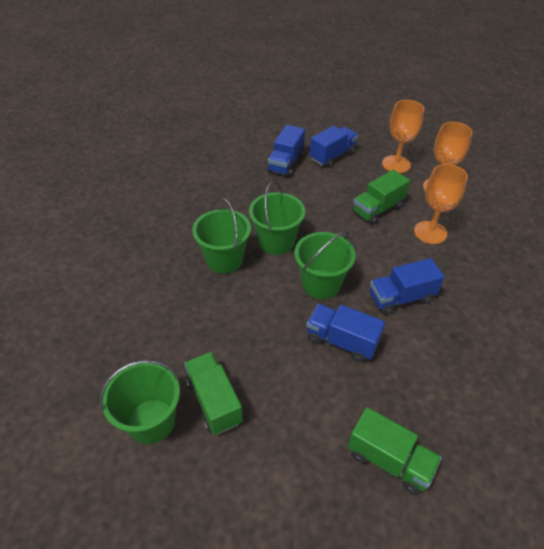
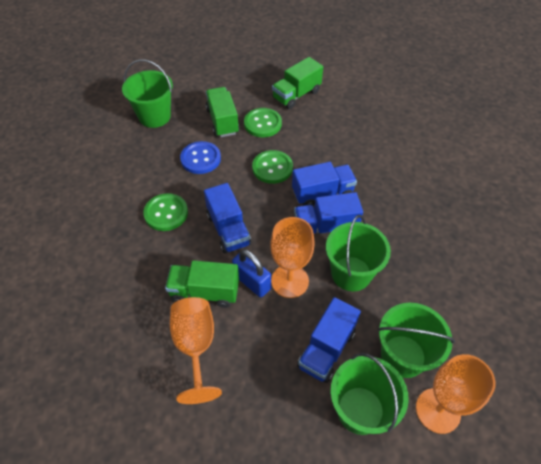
blue button: none = 0 -> [180,141,221,174] = 1
blue padlock: none = 0 -> [232,249,271,297] = 1
green button: none = 0 -> [143,193,188,231] [244,108,282,137] [252,150,293,184] = 3

